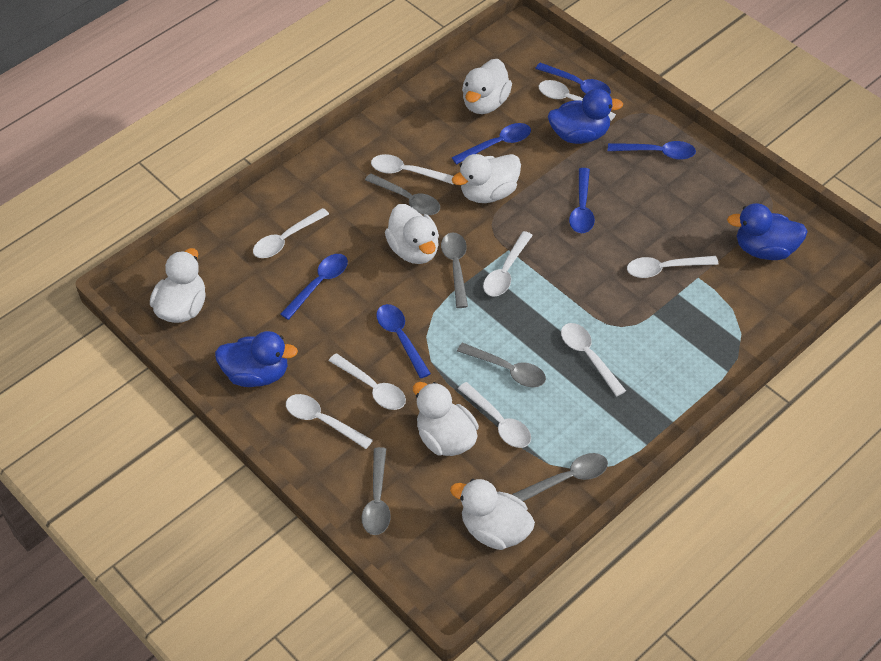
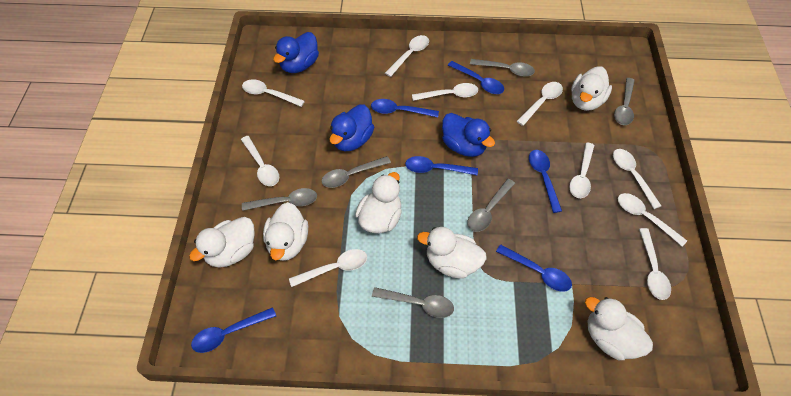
grey spoon: [362,447,391,535] [365,173,440,215] [441,233,468,308] [457,343,546,387] [512,453,608,501] = 5 -> [242,188,317,211] [322,156,391,188] [372,287,454,318] [467,179,515,232] [470,59,535,77] [614,78,635,125] = 6
white spoon: [253,208,329,258] [286,394,373,449] [329,353,406,410] [371,154,454,185] [458,382,531,448] [483,231,533,297] [539,80,616,121] [561,323,626,396] [627,256,718,278] = 9 -> [241,136,279,186] [242,79,305,107] [289,249,367,287] [385,35,429,77] [412,83,478,101] [517,82,563,126] [569,143,595,198] [613,149,661,209] [618,193,687,247] [639,228,671,300] = 10

